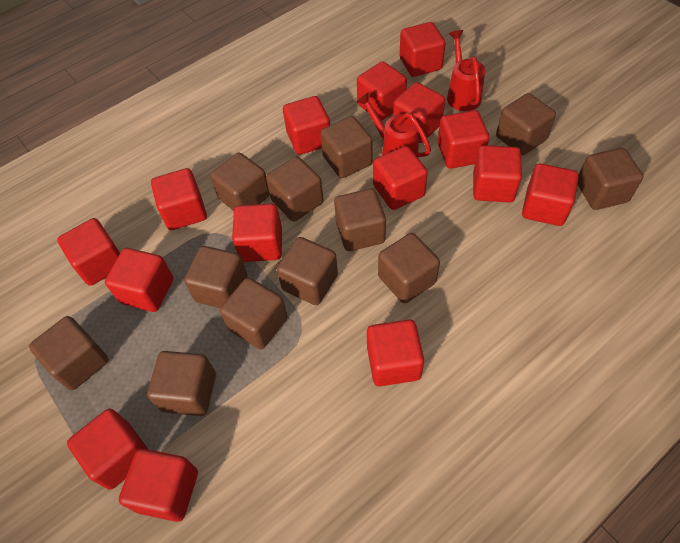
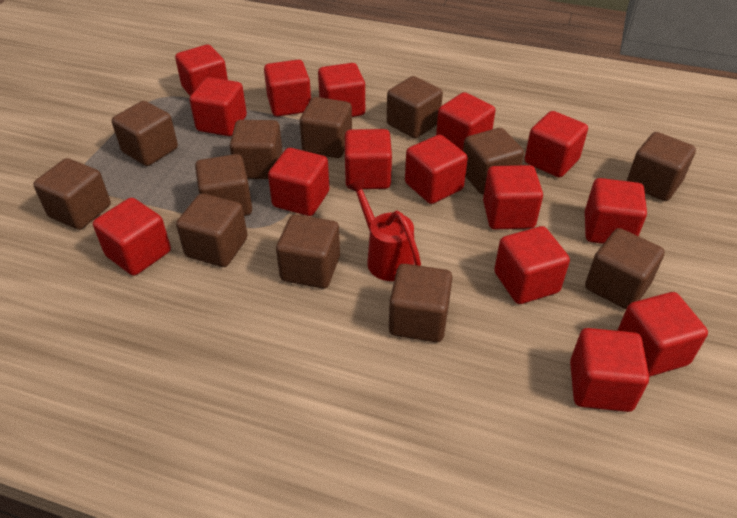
red watering can: [356,92,431,157] [447,30,485,111] = 2 -> [347,178,421,281] = 1

